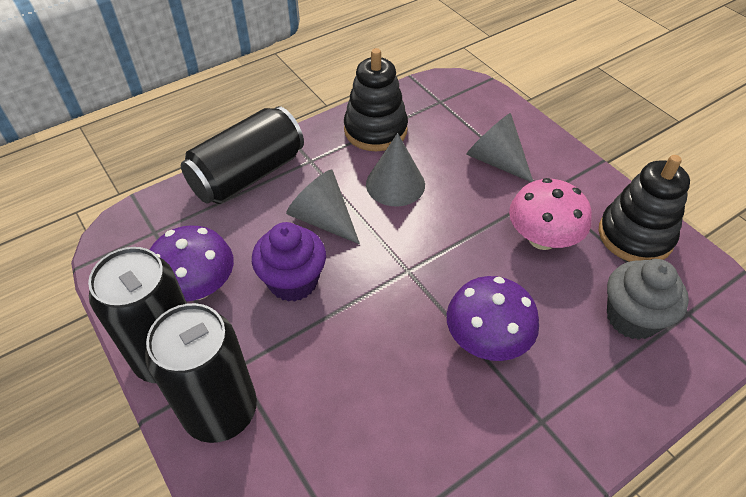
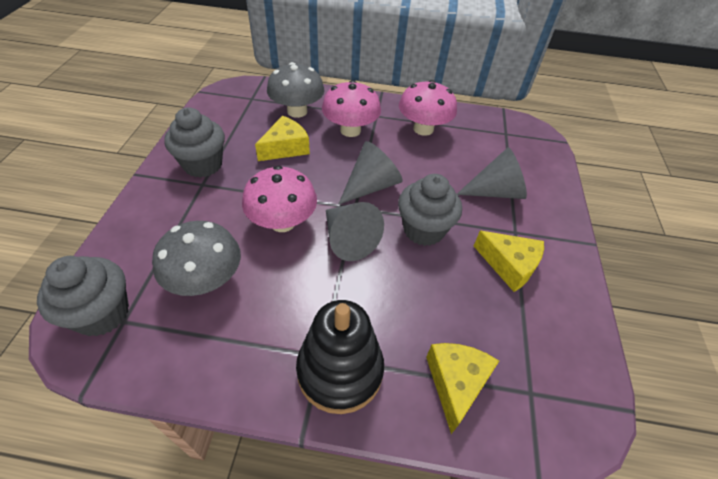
black can: [88,247,187,383] [145,303,257,443] [181,106,304,204] = 3 -> none = 0
black stacking toy: [344,48,408,151] [599,155,690,262] = 2 -> [296,300,384,414] = 1
grey cupcake: [607,259,689,340] = 1 -> [37,256,129,336] [164,107,225,178] [398,174,462,246] = 3
grey mushroom: none = 0 -> [152,221,241,296] [267,62,324,118] = 2
pink mushroom: [509,178,592,250] = 1 -> [242,166,317,232] [322,80,381,137] [399,80,457,136] = 3
purple cupcake: [252,222,326,302] = 1 -> none = 0
purple mushroom: [149,225,234,302] [447,276,539,361] = 2 -> none = 0
yellow cheese: none = 0 -> [255,116,310,161] [426,343,499,434] [474,231,544,292] = 3

